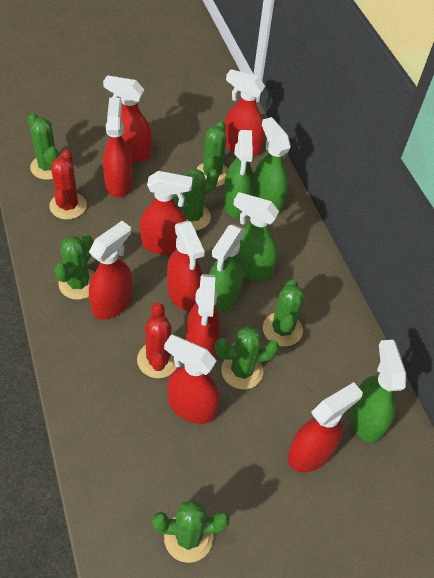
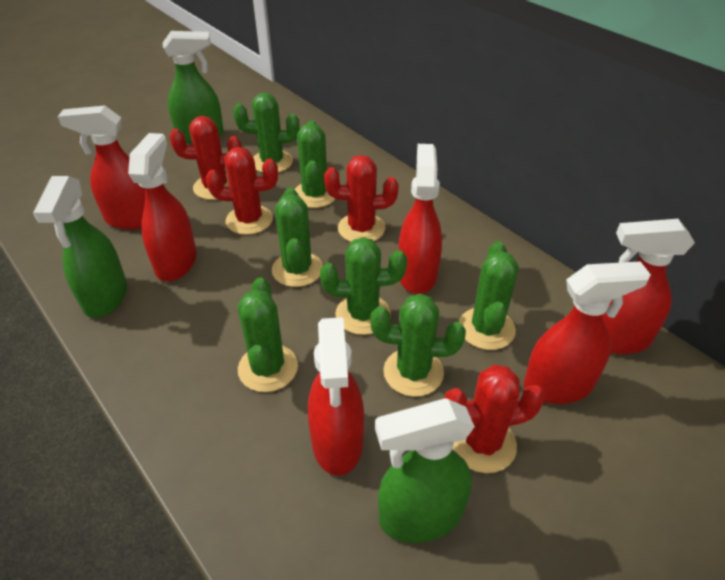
green spray bottle: [209,225,245,313] [223,130,254,218] [233,192,279,280] [253,117,291,214] [350,340,406,443] = 5 -> [33,176,127,318] [163,31,224,143] [375,398,475,543] = 3
red cactus: [49,149,87,220] [137,302,177,378] = 2 -> [169,116,242,200] [206,147,278,235] [324,155,398,242] [444,365,545,473] = 4
red spray bottle: [89,221,132,320] [103,75,152,162] [103,98,133,197] [140,171,193,255] [164,335,220,424] [167,221,205,311] [186,274,220,356] [225,69,265,157] [287,382,363,472] = 9 -> [58,106,145,230] [128,133,197,281] [308,317,364,476] [398,144,442,294] [523,261,651,404] [603,219,695,354] = 6

